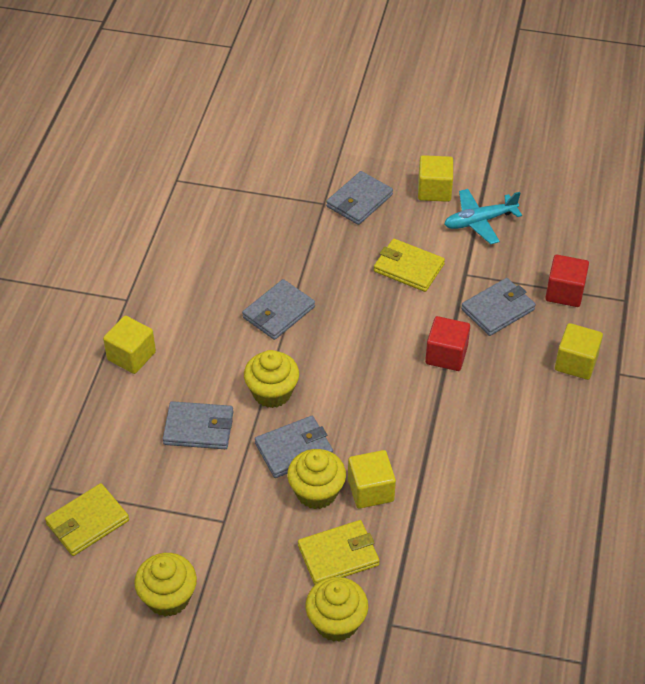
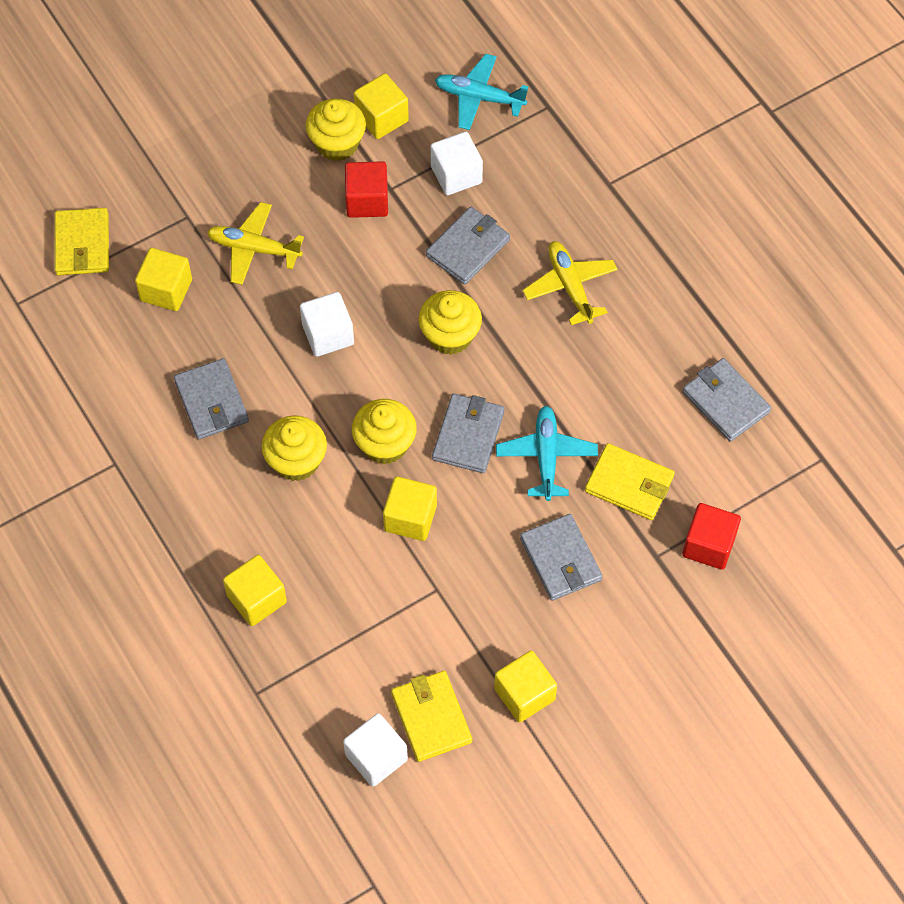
turquoise plane: [444,189,522,244] = 1 -> [435,54,528,130] [496,406,598,501] = 2
white cube: none = 0 -> [300,292,354,357] [343,713,408,787] [431,132,483,195] = 3
yellow cube: [103,315,156,374] [348,450,396,509] [418,155,453,202] [555,323,603,380] = 4 -> [135,248,192,311] [223,555,287,626] [354,73,409,139] [383,476,437,541] [494,651,557,722] = 5
yellow plane: none = 0 -> [207,202,304,285] [523,241,618,325] = 2

